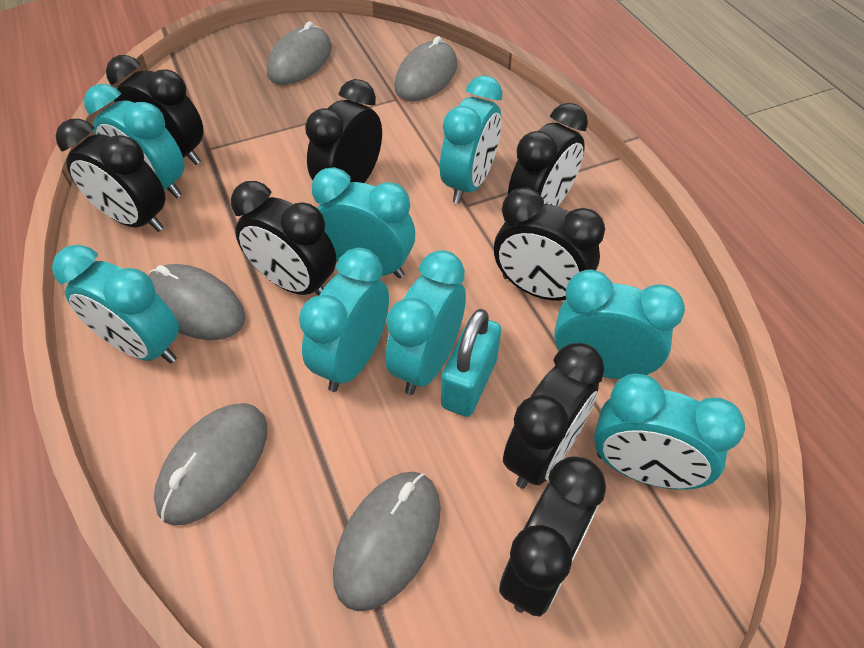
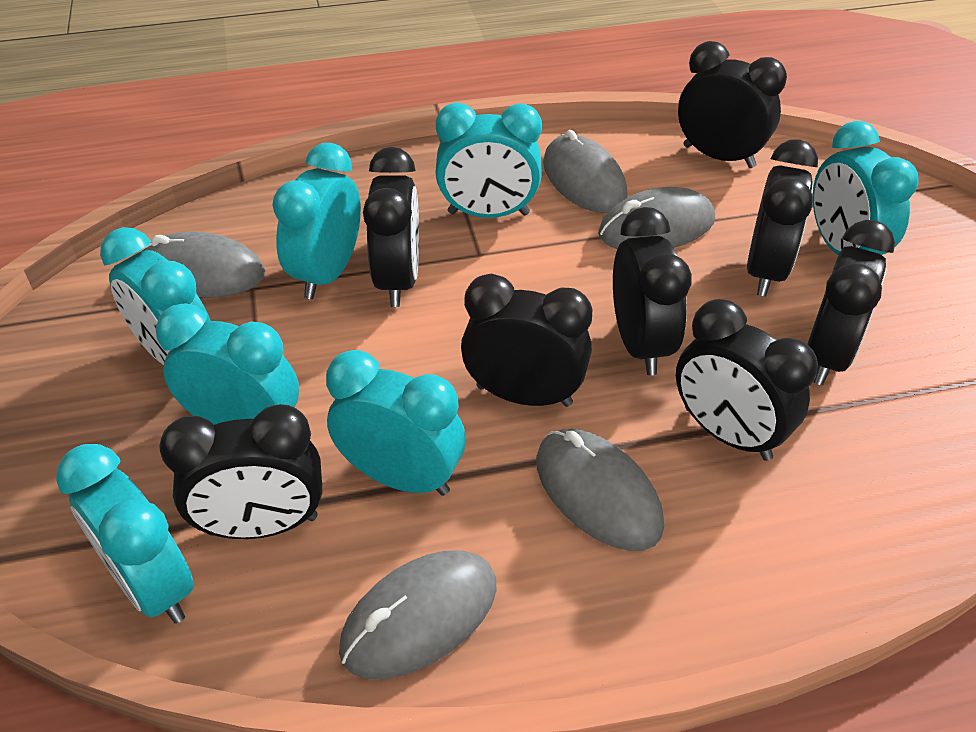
turquoise clock: [52,245,179,364] [84,84,185,198] [299,248,389,392] [312,167,415,278] [385,250,466,395] [440,76,502,204] [554,270,685,379] [594,373,745,490] = 8 -> [56,444,194,624] [100,227,211,365] [156,303,299,425] [272,143,361,299] [326,350,466,496] [435,102,542,218] [813,121,919,255] = 7
turquoise padlock: [441,309,501,417] = 1 -> none = 0

